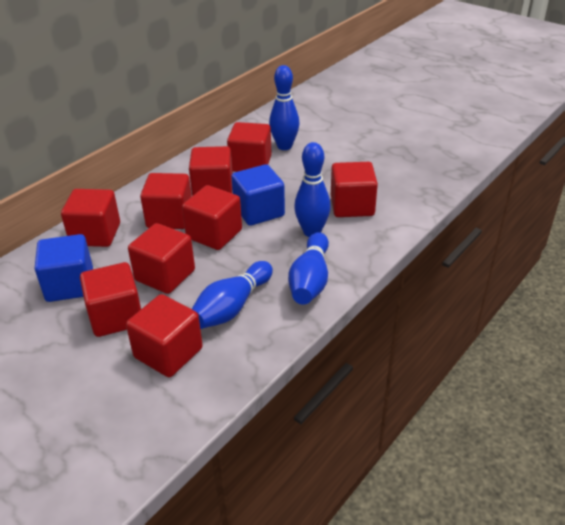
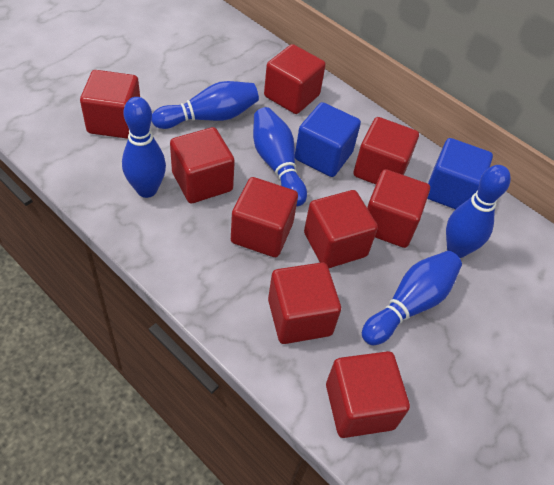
blue bowling pin: [192,261,273,329] [269,65,300,150] [288,232,329,304] [294,142,331,237] = 4 -> [122,97,166,198] [151,81,259,129] [253,107,307,207] [362,251,462,345] [446,165,511,258] = 5

